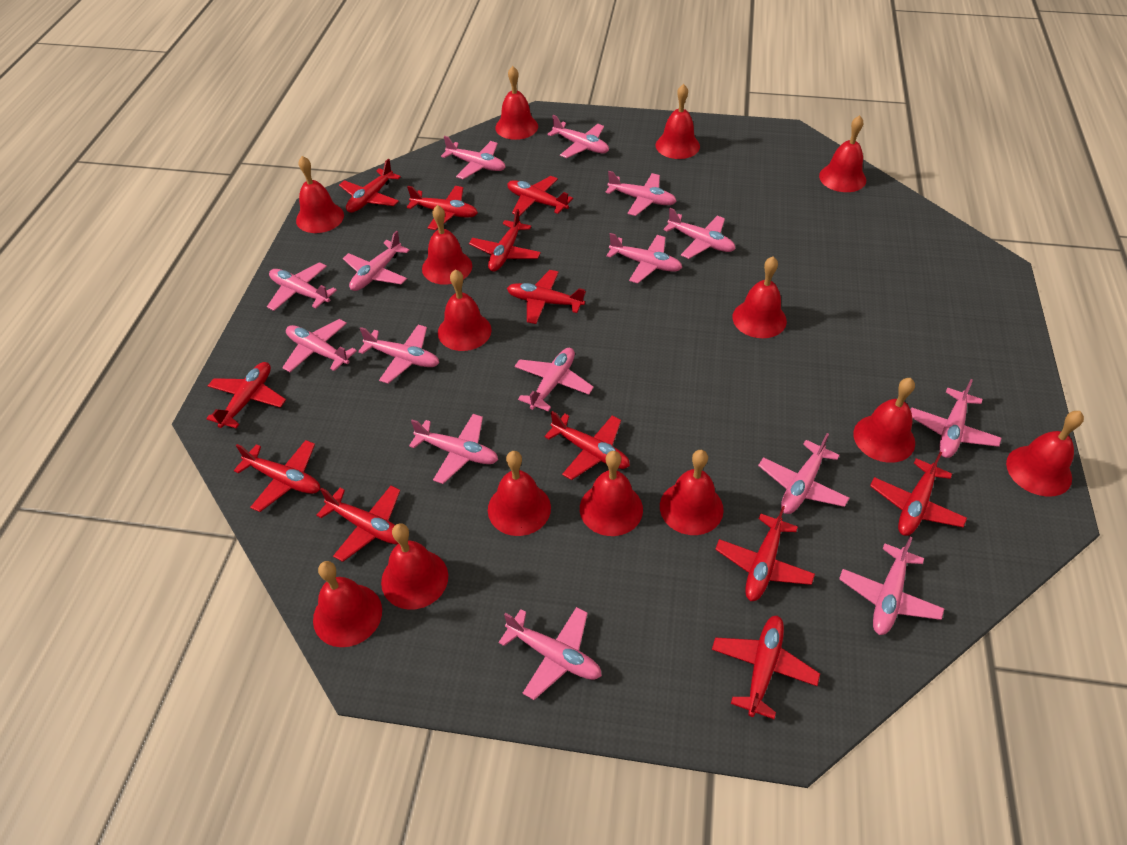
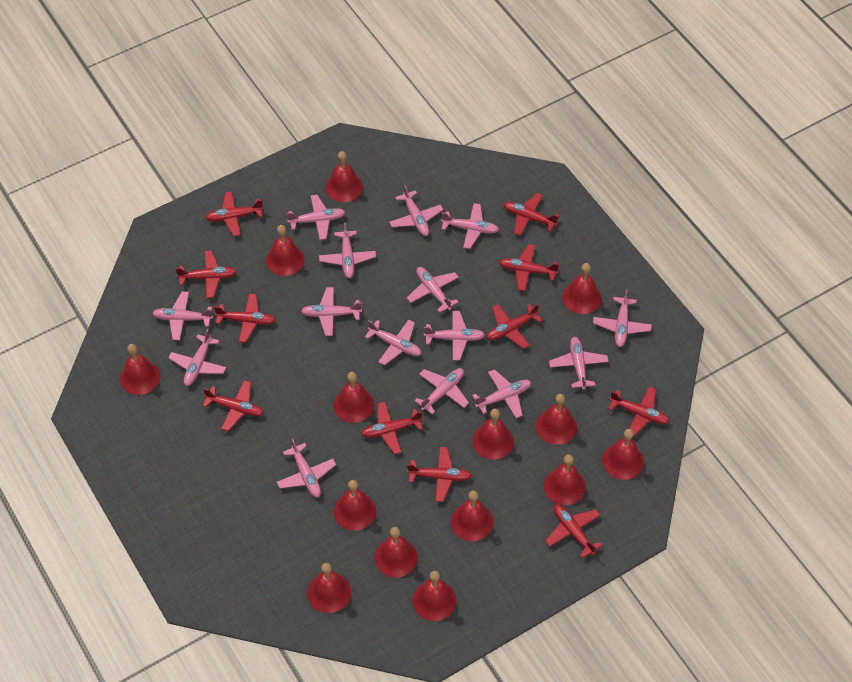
red plane: [206,362,286,428] [234,440,320,512] [317,486,400,562] [339,159,401,213] [407,186,478,230] [469,209,541,272] [507,176,573,216] [507,270,586,324] [544,411,630,480] [712,615,820,719] [715,506,815,601] [870,452,967,536] = 12 -> [175,251,237,298] [203,380,264,431] [206,191,264,236] [214,294,275,343] [361,401,423,454] [407,447,472,502] [487,304,543,349] [499,244,559,291] [504,193,560,236] [545,504,603,558] [608,387,669,437] = 11

